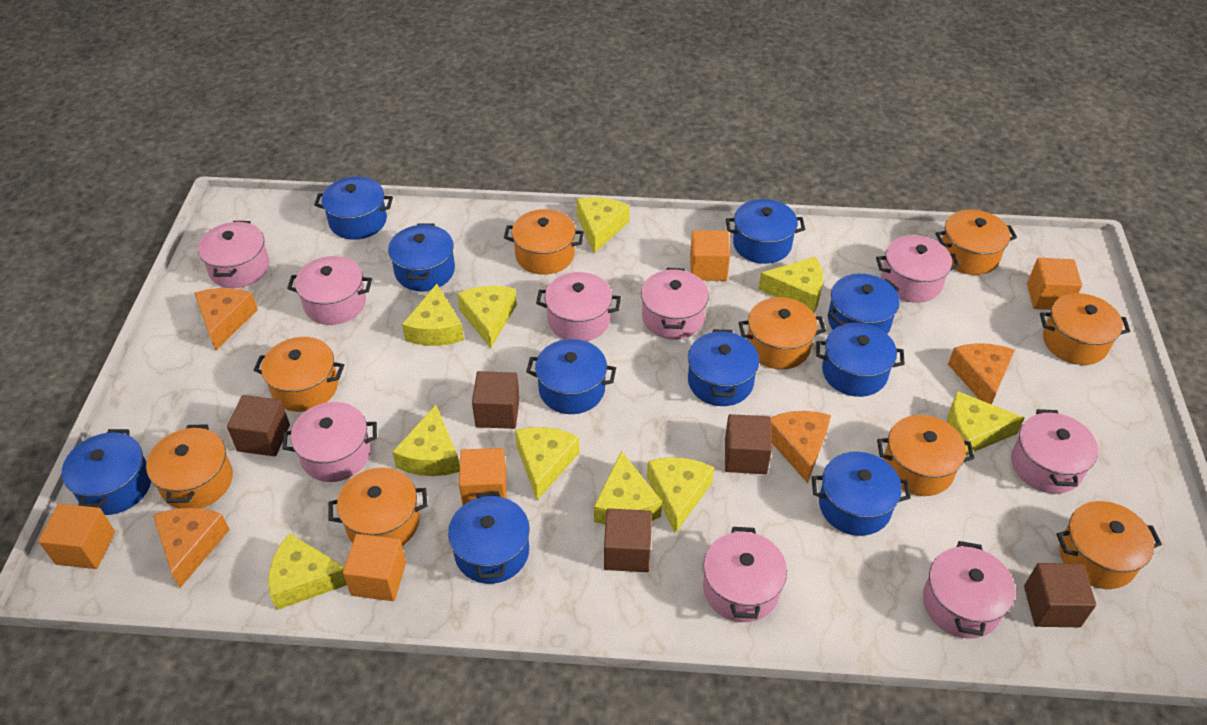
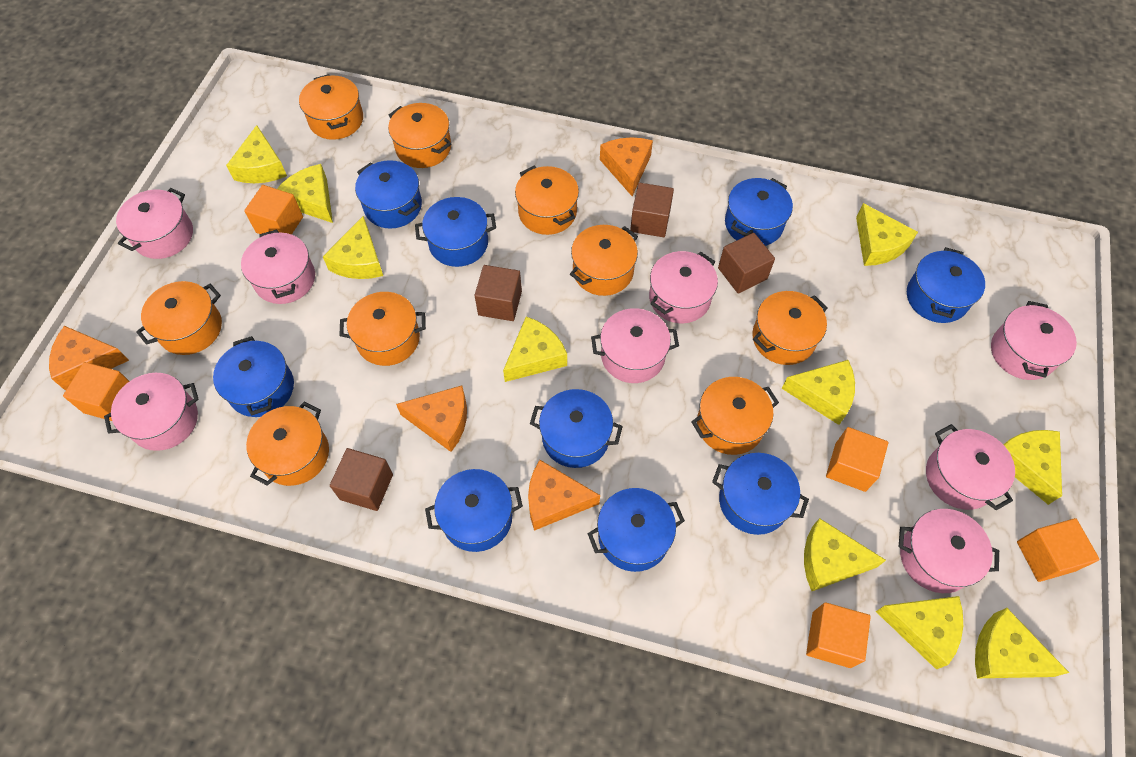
blue pot: [62,429,151,515] [314,177,393,240] [388,224,455,291] [448,491,530,584] [526,339,616,414] [688,329,759,406] [726,199,805,264] [812,452,911,536] [816,323,905,397] [828,274,900,334] = 10 -> [213,336,294,417] [355,160,422,229] [415,197,496,267] [425,469,523,552] [530,389,623,468] [587,488,685,572] [712,453,809,535] [725,178,793,246] [907,247,985,323] = 9
brown cube: [227,395,290,456] [472,371,520,429] [604,508,652,572] [725,414,772,474] [1024,563,1096,627] = 5 -> [330,448,393,511] [475,265,522,321] [630,183,674,237] [718,233,775,294] = 4
pink pot: [198,221,269,288] [282,402,377,482] [287,256,372,325] [536,272,621,341] [641,268,709,339] [703,527,787,622] [876,235,960,303] [923,541,1016,639] [1011,409,1098,494] = 9 -> [104,373,199,451] [116,188,193,259] [241,229,315,304] [591,308,679,383] [649,251,718,323] [899,509,999,593] [926,424,1015,510] [991,301,1077,380] = 8

